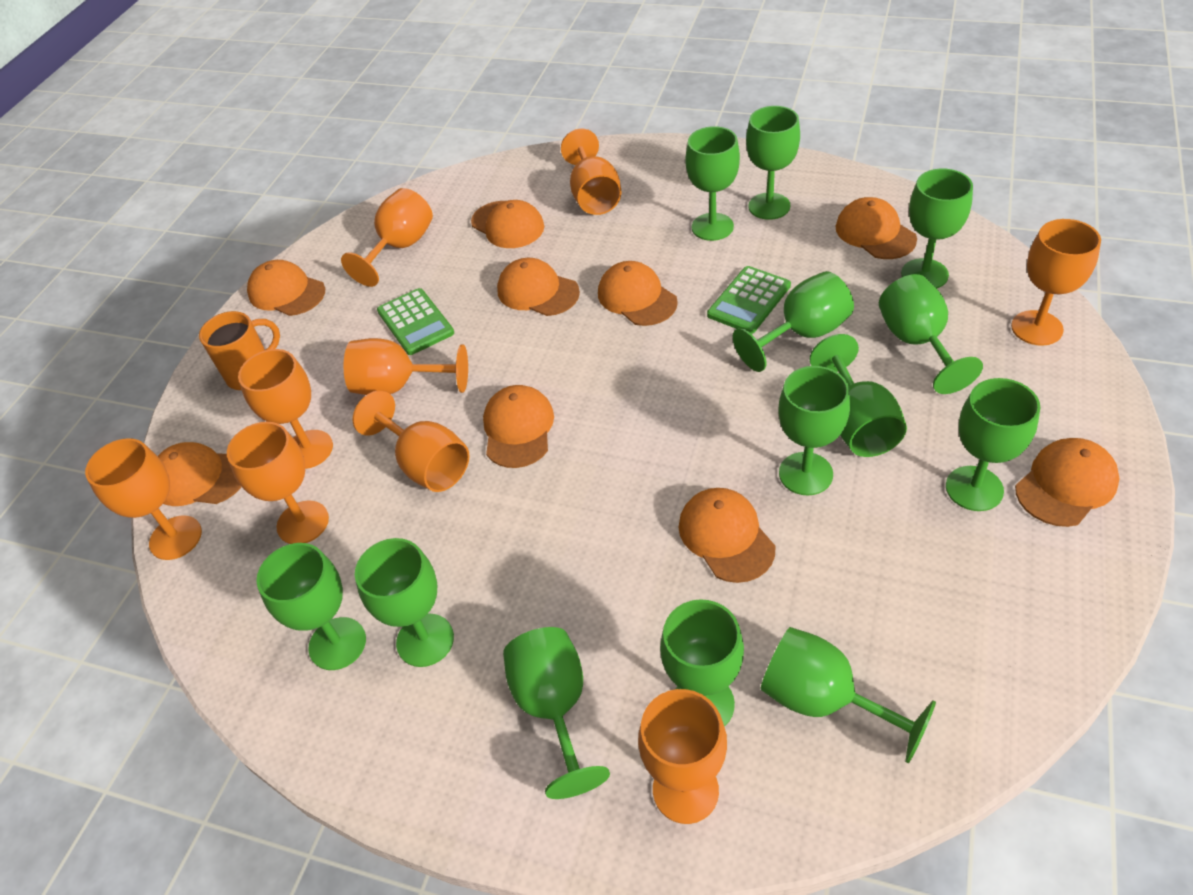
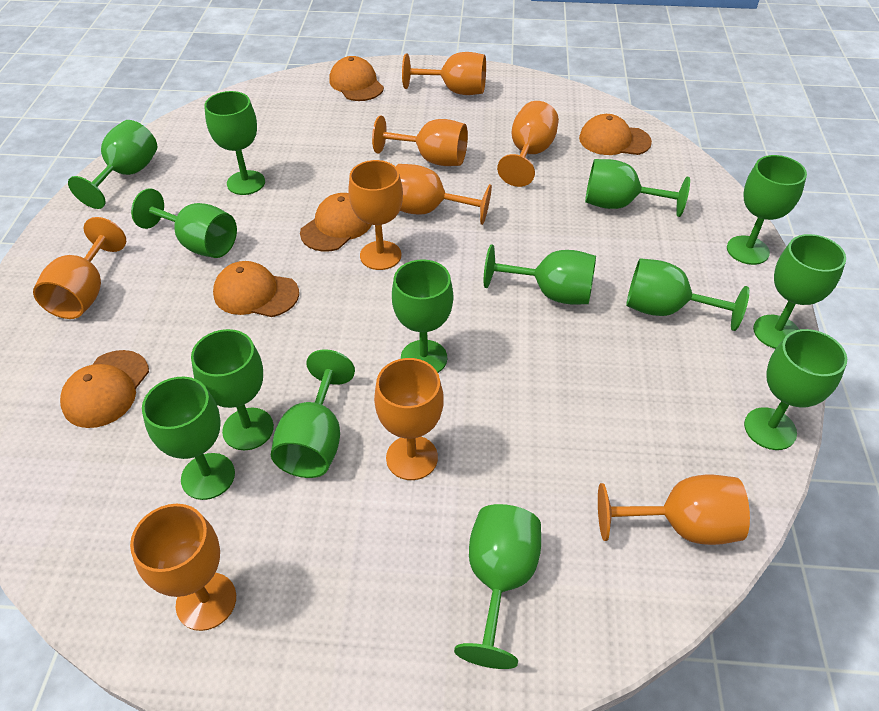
green calculator: [377,288,454,355] [707,266,791,334] = 2 -> none = 0
green goblet: [256,543,366,670] [355,538,454,667] [503,627,610,799] [660,599,744,727] [685,126,740,241] [733,271,854,372] [746,106,800,220] [761,627,936,764] [778,366,850,495] [810,334,907,457] [879,274,983,394] [901,169,973,288] [946,378,1040,511] = 13 -> [68,120,158,209] [131,188,237,258] [142,376,235,500] [191,329,274,450] [204,91,265,195] [271,349,355,478] [392,259,453,373] [454,504,541,669] [484,244,596,304] [585,159,690,217] [626,258,749,331] [727,155,807,265] [744,329,847,450] [753,234,846,349] = 14
orange cap: [158,442,241,506] [247,260,325,316] [471,200,544,248] [483,385,554,468] [497,258,580,316] [598,261,678,326] [679,488,775,583] [835,197,917,259] [1015,438,1120,527] = 9 -> [60,350,149,428] [213,261,299,317] [300,193,371,252] [329,56,384,101] [579,114,652,155] = 5
orange mug: [199,311,280,390] = 1 -> none = 0

